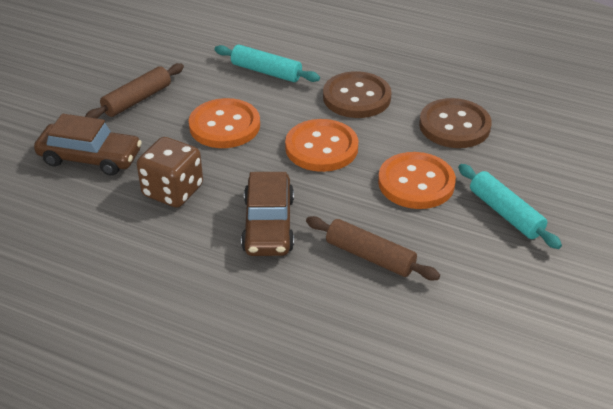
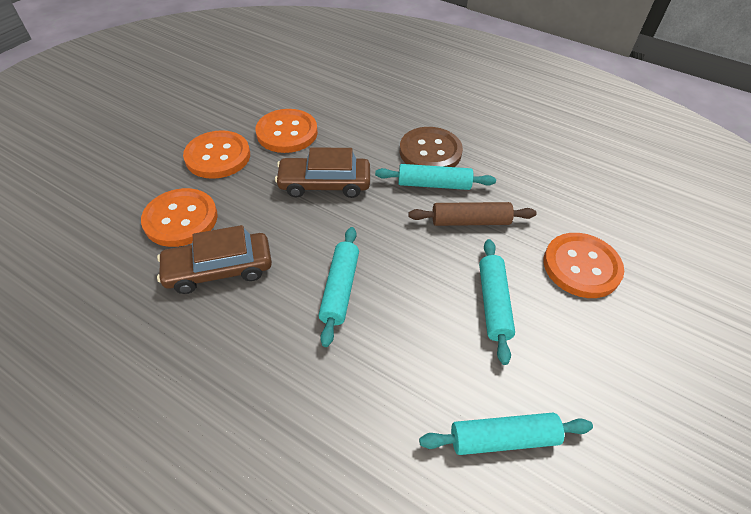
brown button: [323,71,392,118] [419,98,492,148] = 2 -> [400,127,463,167] = 1
brown dice: [137,137,203,208] = 1 -> none = 0
brown rolling pin: [85,63,184,119] [306,216,440,280] = 2 -> [408,202,536,226] = 1
orange button: [189,98,260,148] [285,119,359,172] [378,152,456,209] = 3 -> [141,188,218,247] [183,130,250,179] [256,109,318,153] [544,233,624,298] = 4
turquoise rolling pin: [215,45,320,82] [458,164,562,249] = 2 -> [319,227,359,347] [375,164,496,190] [419,413,593,455] [479,239,515,365] = 4

